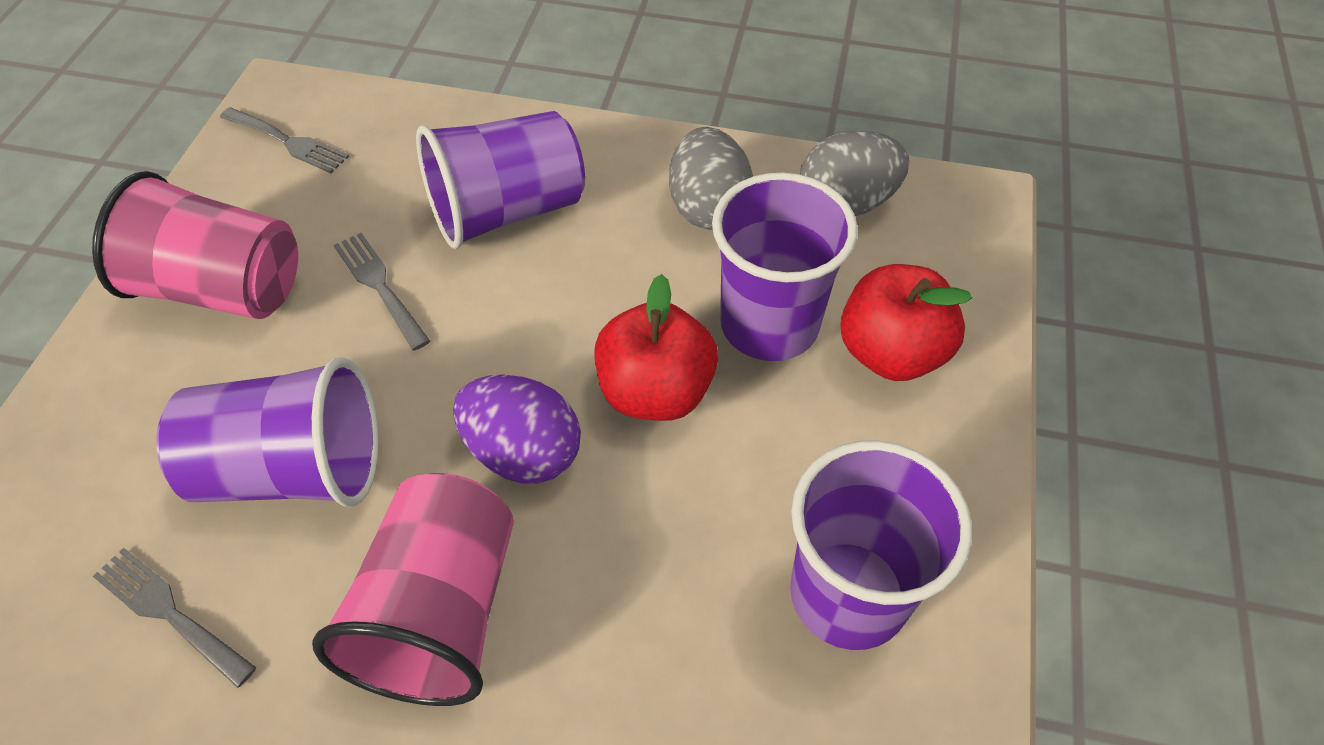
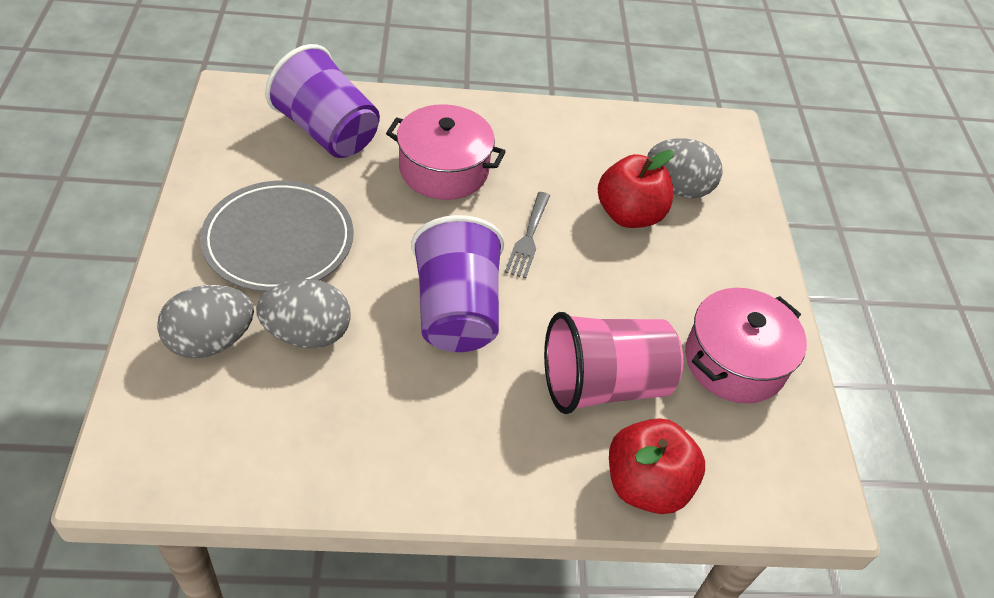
grey egg: [669,127,753,230] [800,131,909,216] = 2 -> [157,285,254,359] [256,279,351,348] [647,138,723,198] = 3
grey fork: [93,548,257,688] [220,107,349,173] [334,233,430,351] = 3 -> [505,192,550,279] = 1
grey plate: none = 0 -> [200,181,353,292] = 1
pink cup: [92,171,298,319] [312,473,514,706] = 2 -> [544,312,683,414] = 1
pink pot: none = 0 -> [386,104,506,200] [685,288,807,403] = 2
purple cup: [156,357,379,507] [416,111,585,249] [712,173,858,361] [790,440,972,650] = 4 -> [265,44,380,158] [411,215,504,352] = 2
purple egg: [453,375,581,484] = 1 -> none = 0

